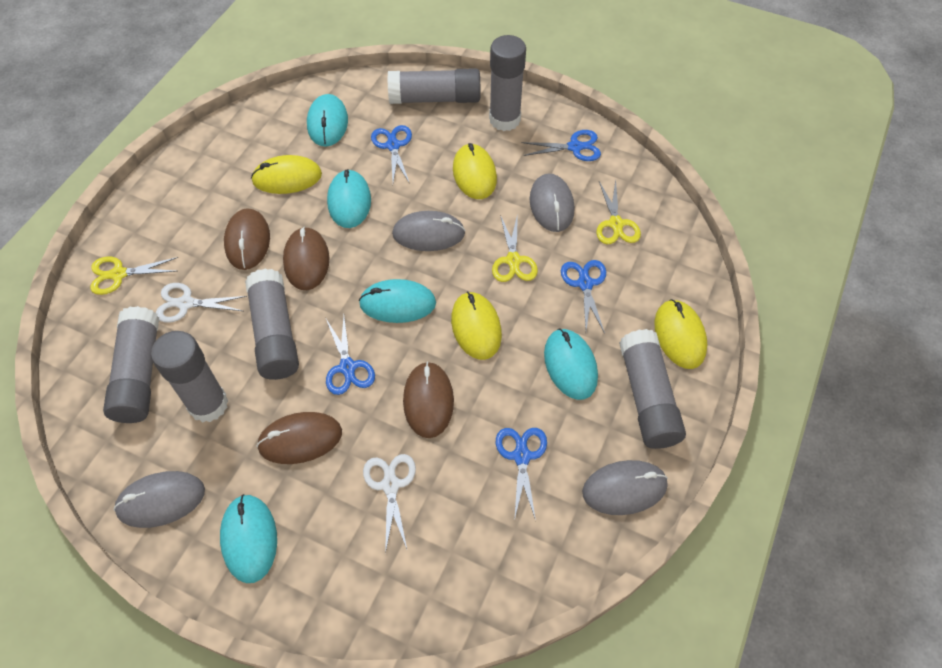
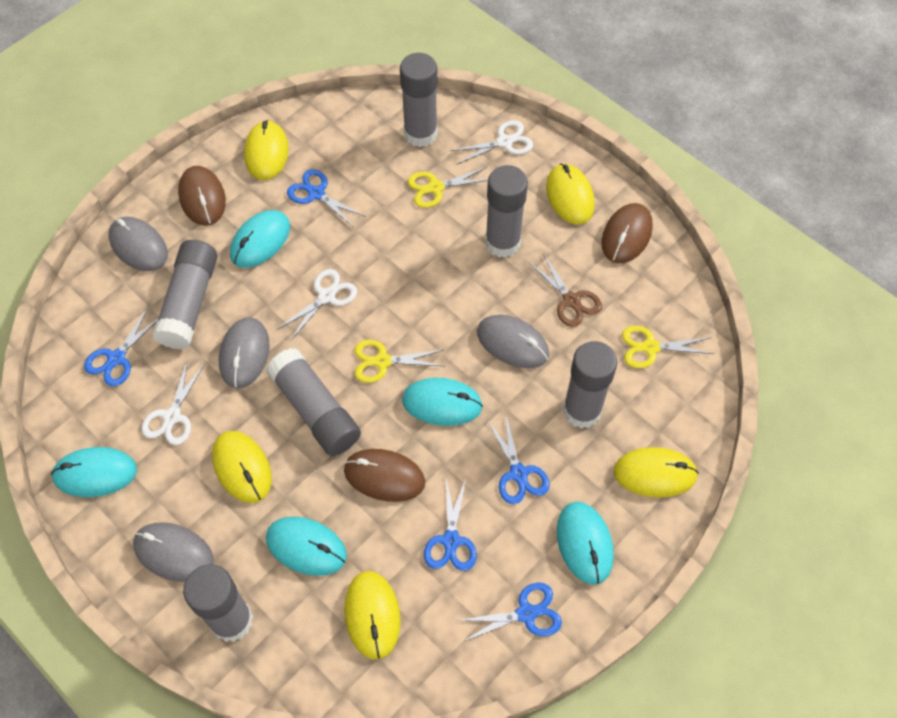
brown mouse: [224,208,270,270] [256,412,342,464] [283,227,329,290] [403,362,454,438] = 4 -> [178,166,226,226] [344,449,425,502] [601,203,653,263] = 3
brown scissors: none = 0 -> [528,254,602,327] = 1
white scissors: [156,283,247,323] [363,454,416,554] = 2 -> [141,361,205,445] [277,269,357,341] [451,120,533,164] = 3
yellow mouse: [251,155,322,194] [451,291,502,360] [453,143,497,199] [654,299,707,369] = 4 -> [212,431,272,503] [244,120,288,180] [344,571,401,659] [546,163,595,225] [613,447,699,497] = 5

